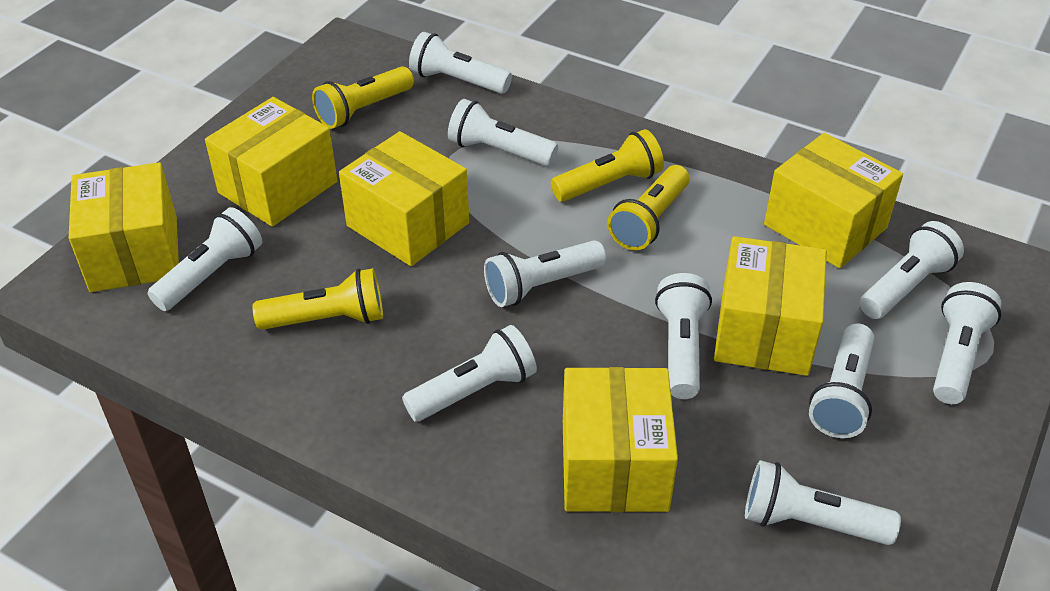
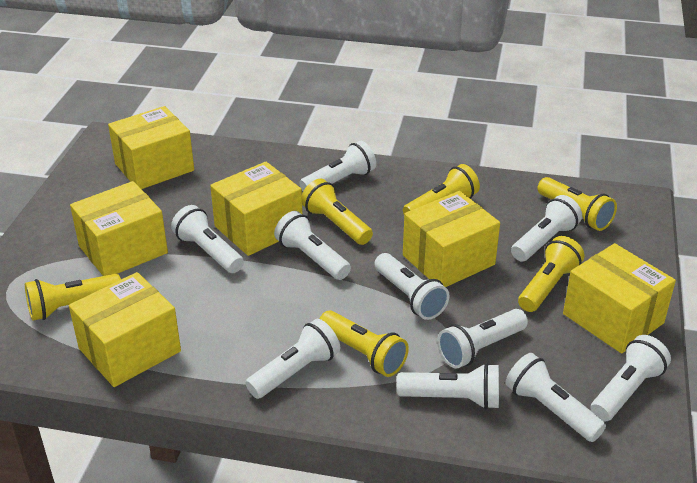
yellow flashlight: [252,268,383,330] [312,66,414,129] [551,129,664,202] [608,165,690,251] = 4 -> [25,274,121,321] [302,179,373,245] [320,311,409,377] [403,164,480,214] [518,236,585,312] [537,177,617,231] = 6

